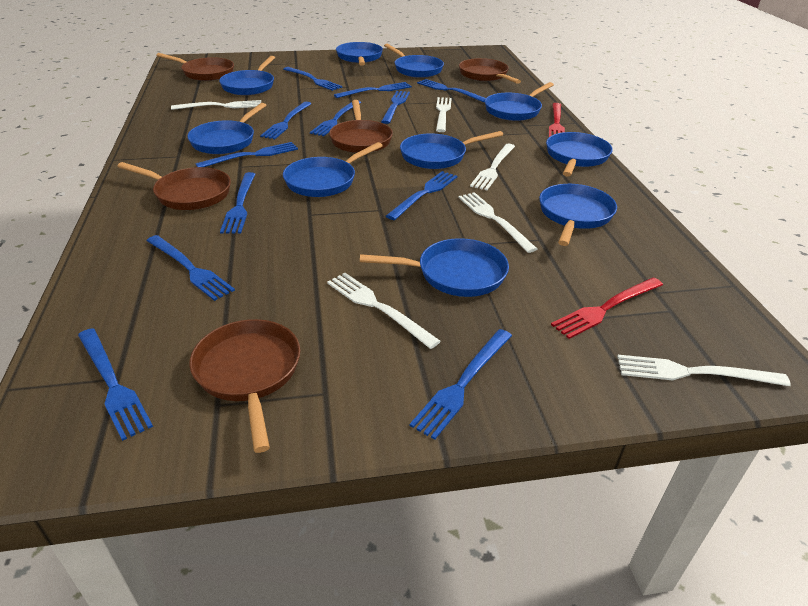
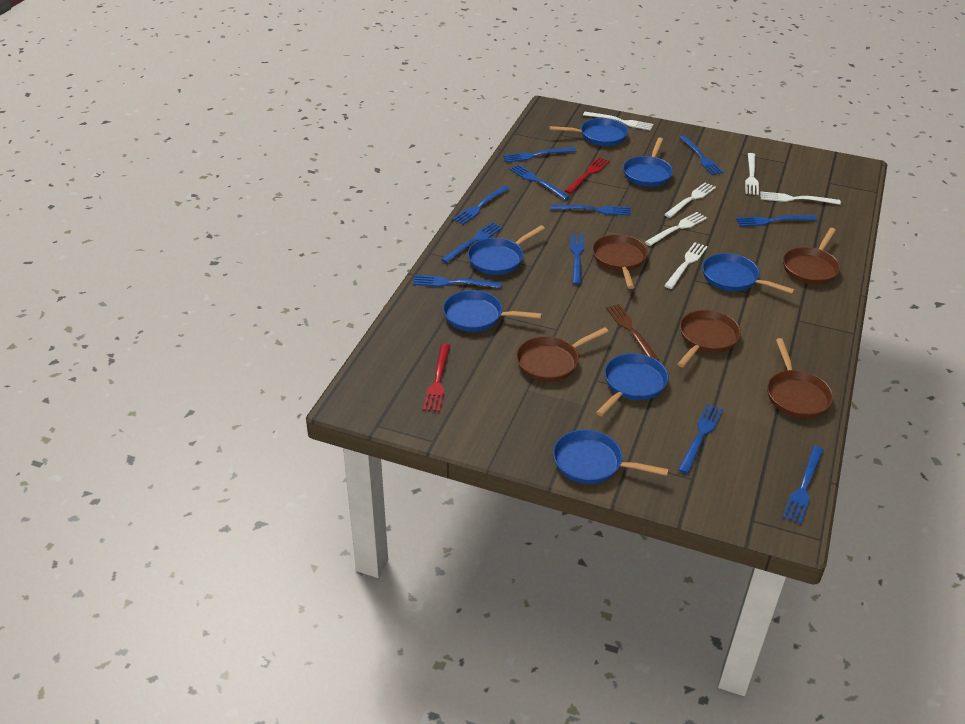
blue fork: [78,328,153,441] [147,235,235,301] [195,142,298,167] [220,172,256,234] [260,102,311,139] [283,67,343,91] [310,100,361,136] [334,82,412,98] [381,91,410,124] [386,171,457,220] [410,329,512,440] [417,79,486,102] = 12 -> [413,275,501,288] [441,222,503,263] [453,186,510,225] [503,147,576,163] [509,165,570,200] [551,205,631,216] [570,234,584,285] [678,404,723,474] [679,136,724,175] [736,215,817,226] [783,446,823,524] = 11
blue pan: [187,103,266,154] [219,56,275,95] [283,142,383,197] [336,42,383,66] [360,238,509,297] [384,44,444,78] [400,131,503,169] [485,82,554,121] [539,184,617,246] [546,132,613,177] = 10 -> [443,290,542,332] [468,225,545,275] [549,118,628,146] [553,429,669,484] [596,353,668,416] [623,138,673,187] [702,253,795,294] = 7
brown fork: none = 0 -> [606,304,659,361] = 1

